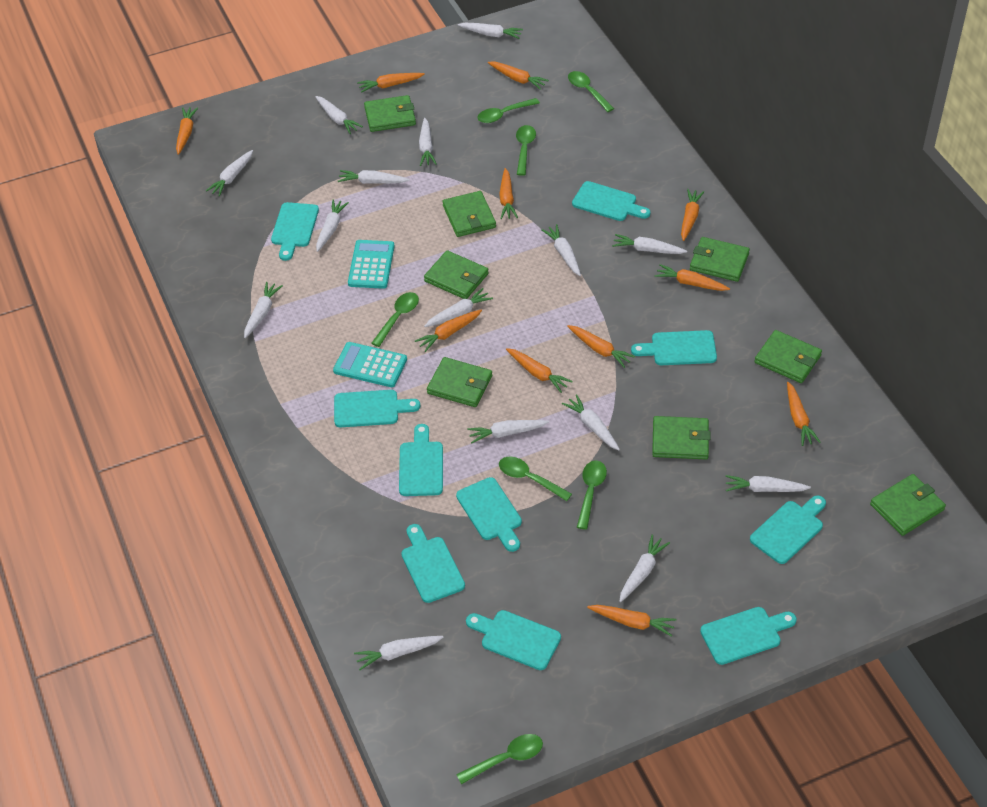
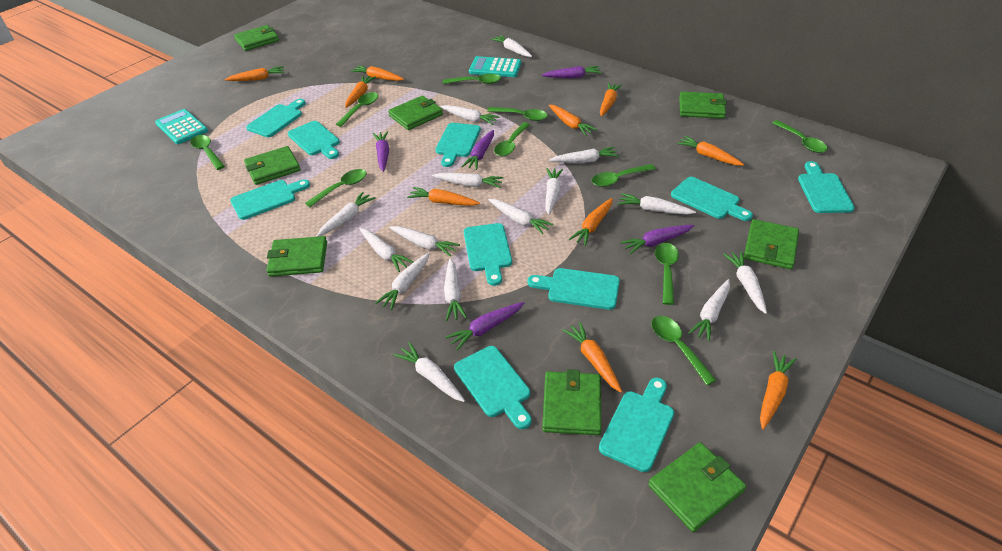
green spoon: [371,292,419,347] [456,734,543,784] [477,98,540,123] [499,457,572,501] [516,125,536,176] [568,71,614,112] [577,461,607,530] = 7 -> [190,135,225,170] [305,169,366,207] [336,92,378,127] [443,74,501,84] [487,107,548,121] [494,122,530,156] [592,164,656,187] [652,316,717,385] [655,243,679,305] [772,120,828,153] = 10
orange carrot: [176,107,198,155] [357,73,425,93] [415,309,482,352] [488,62,549,90] [499,168,518,219] [506,348,573,393] [567,325,635,368] [587,605,676,637] [655,264,730,291] [681,189,704,241] [787,382,821,446] = 11 -> [225,66,285,81] [345,75,376,108] [350,65,404,81] [407,187,480,206] [549,105,597,136] [562,322,622,393] [569,198,613,246] [600,83,622,117] [677,136,744,166] [760,351,796,430] = 10
purple carrot: none = 0 -> [373,131,389,172] [445,302,524,351] [461,130,494,170] [542,66,602,78] [621,225,695,254] = 5

